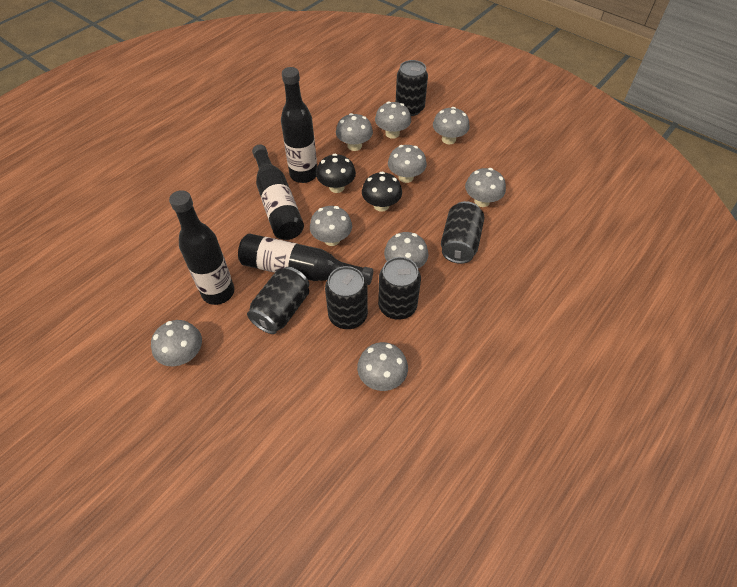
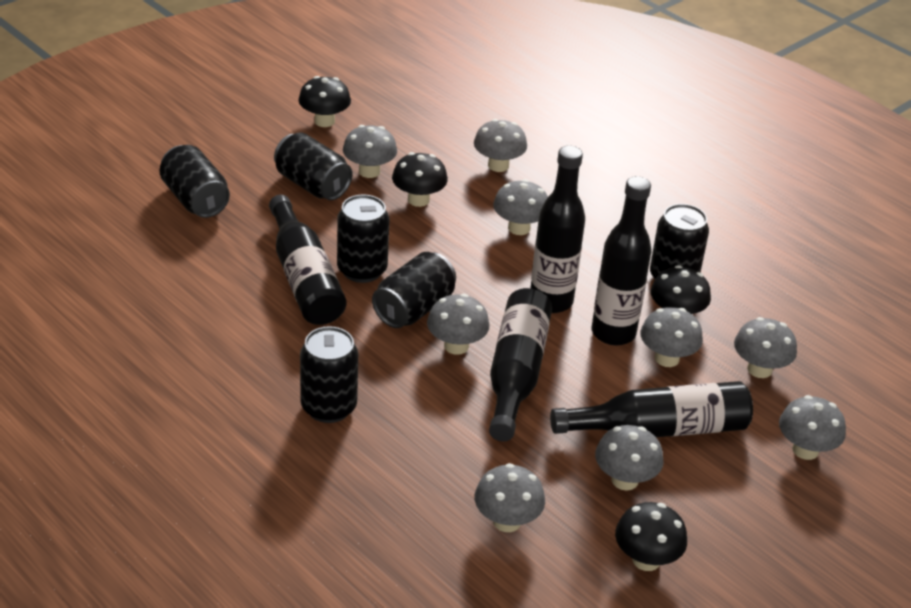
black bottle: [169,190,234,305] [238,234,373,285] [252,144,304,240] [281,67,317,183] = 4 -> [269,195,346,325] [489,288,552,441] [531,146,585,313] [550,381,753,437] [592,176,652,346] = 5
black can: [247,267,309,334] [325,266,368,329] [378,257,421,320] [396,60,428,116] [441,201,484,264] = 5 -> [160,145,230,218] [274,132,352,200] [300,326,358,423] [337,195,389,283] [372,252,456,328] [650,204,709,279] = 6
black mushroom: [316,154,356,193] [362,172,402,212] = 2 -> [299,76,351,127] [392,152,448,207] [615,502,687,571] [651,265,711,314] = 4

